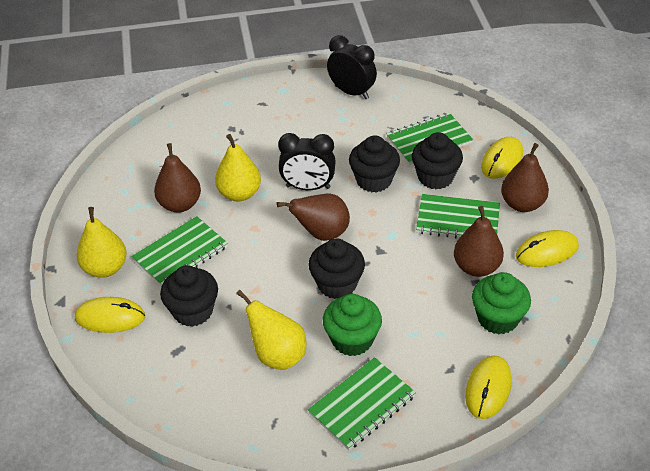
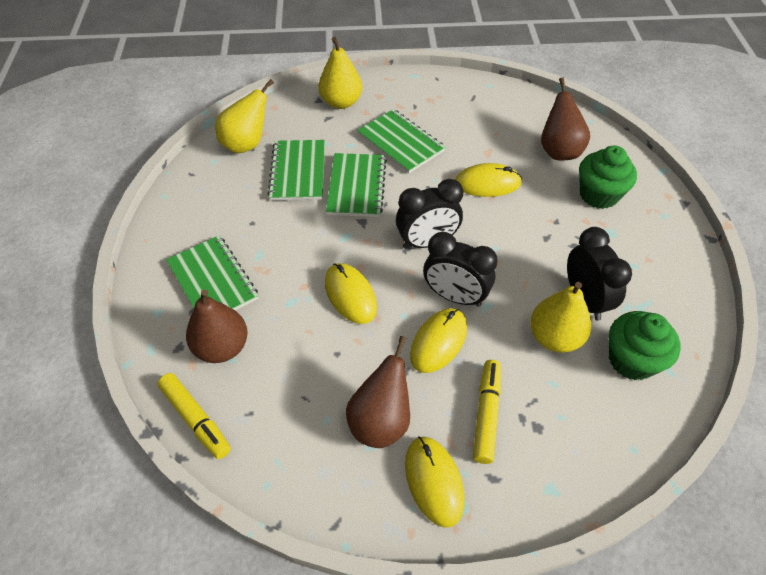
black clock: [278,133,336,190] [327,35,377,99] = 2 -> [396,179,463,249] [423,232,498,307] [567,227,632,321] = 3
black cupcake: [160,265,218,327] [308,238,365,299] [349,135,400,193] [412,132,463,190] = 4 -> none = 0
brown pear: [154,143,201,213] [276,194,350,241] [454,206,504,277] [501,143,549,212] = 4 -> [186,290,248,363] [346,336,410,448] [541,77,590,161] = 3
yellow marker: none = 0 -> [157,373,231,459] [473,360,501,464] = 2

